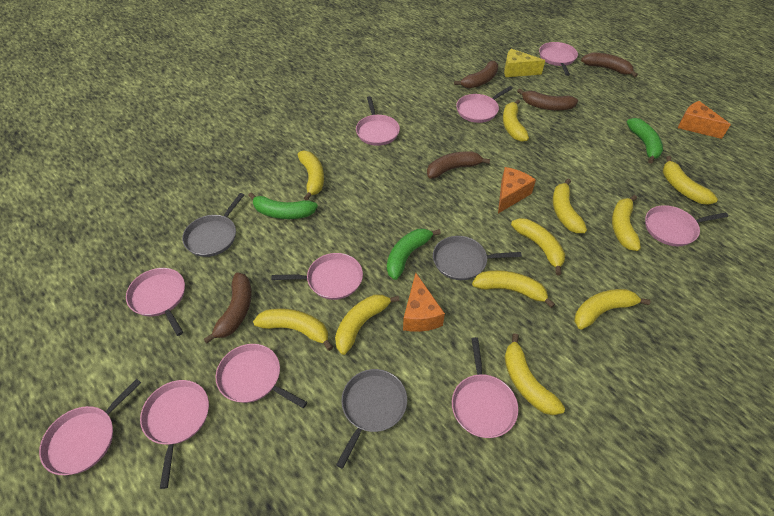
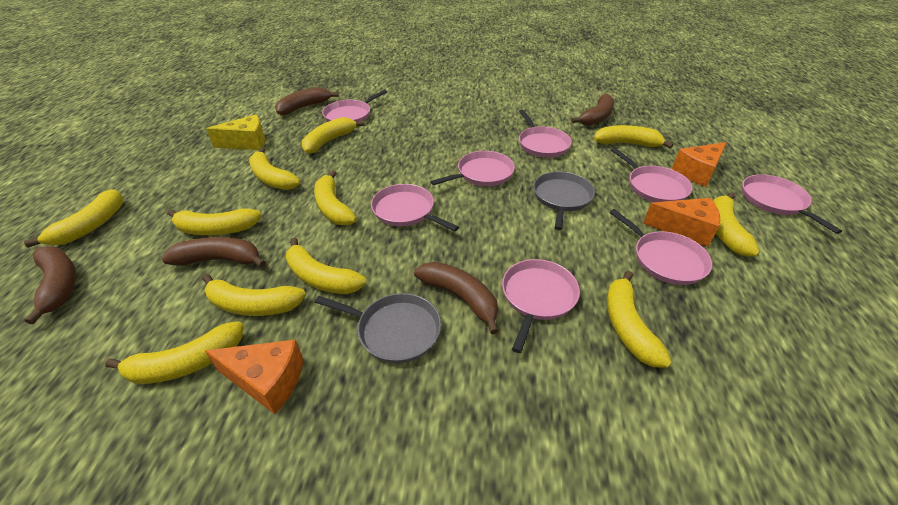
green banana: [248,193,318,219] [387,229,441,280] [626,118,663,164] = 3 -> none = 0
grey pan: [182,193,244,257] [336,369,407,469] [433,236,522,280] = 3 -> [315,293,441,363] [533,172,595,230] = 2
pink pan: [39,379,141,475] [126,268,185,336] [140,380,209,489] [216,344,307,408] [272,253,363,300] [356,96,400,146] [452,337,518,438] [456,86,513,123] [539,42,578,76] [645,205,728,246] = 10 -> [322,90,387,122] [371,184,459,231] [431,151,515,186] [502,259,580,353] [519,110,572,157] [610,209,712,285] [611,148,693,202] [742,174,842,234] = 8

